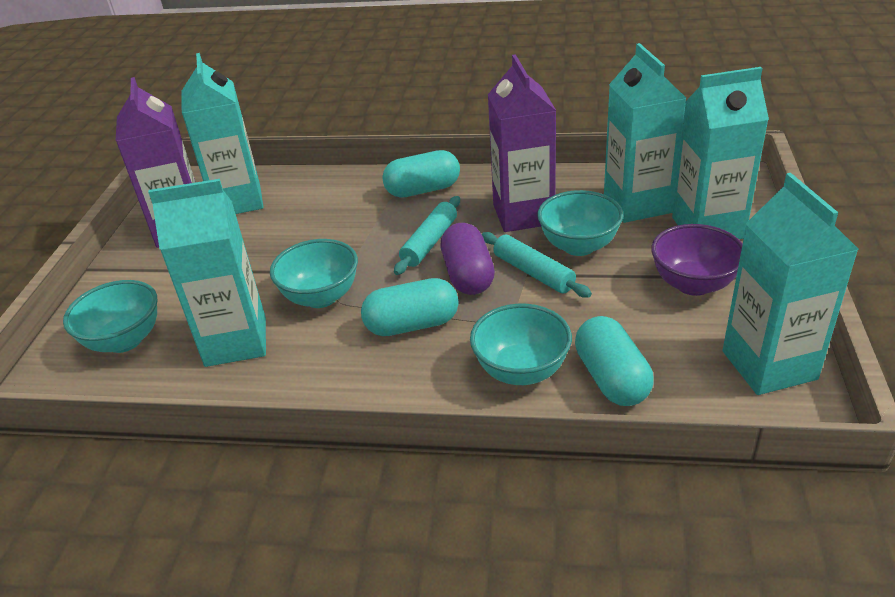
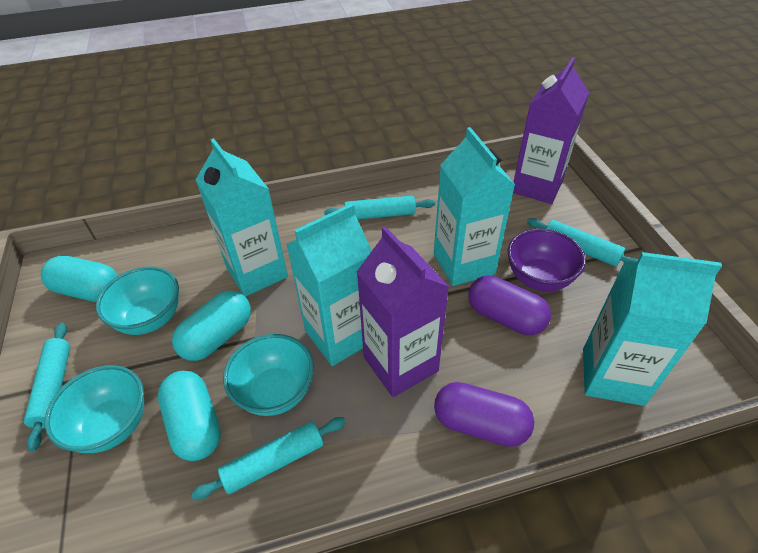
purple capsule: [441,223,495,295] = 1 -> [434,382,534,447] [468,275,551,335] = 2
turquoise bowl: [63,280,158,353] [270,239,358,308] [470,304,572,385] [537,190,623,256] = 4 -> [45,365,144,453] [96,267,179,335] [223,334,314,416] = 3
turquoise carton: [148,179,266,367] [181,53,264,214] [604,43,686,223] [672,67,769,239] [722,173,859,395] = 5 -> [195,138,288,297] [286,203,372,366] [434,127,515,286] [583,252,722,406] = 4
turquoise rolling pin: [394,196,460,275] [482,232,592,298] = 2 -> [24,323,70,451] [191,417,346,500] [324,196,435,220] [527,218,638,266] = 4

